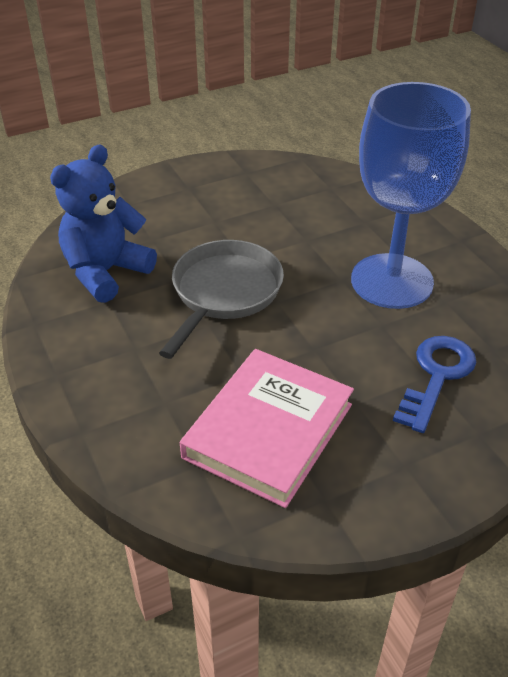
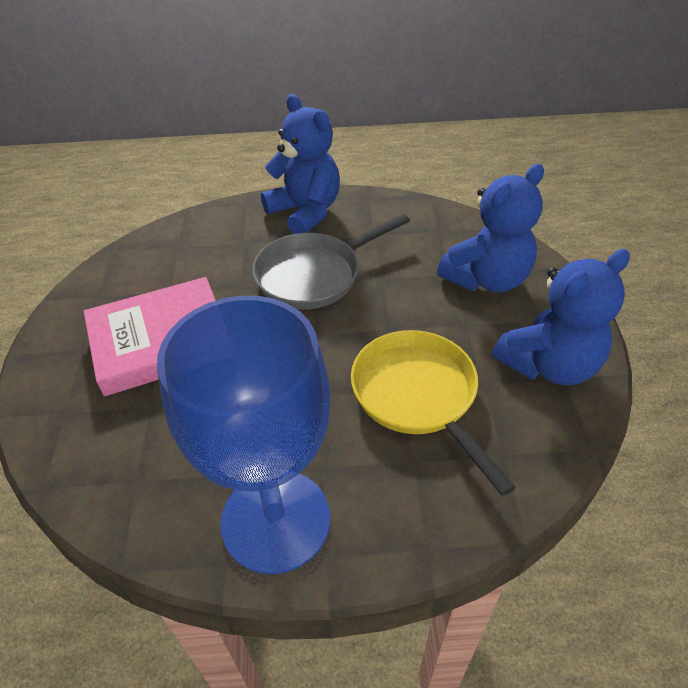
blue key: [393,336,476,433] = 1 -> none = 0
blue teddy bear: [50,144,157,303] = 1 -> [261,94,340,234] [437,164,544,293] [492,249,630,385] = 3
yellow pan: none = 0 -> [351,330,516,496] = 1

